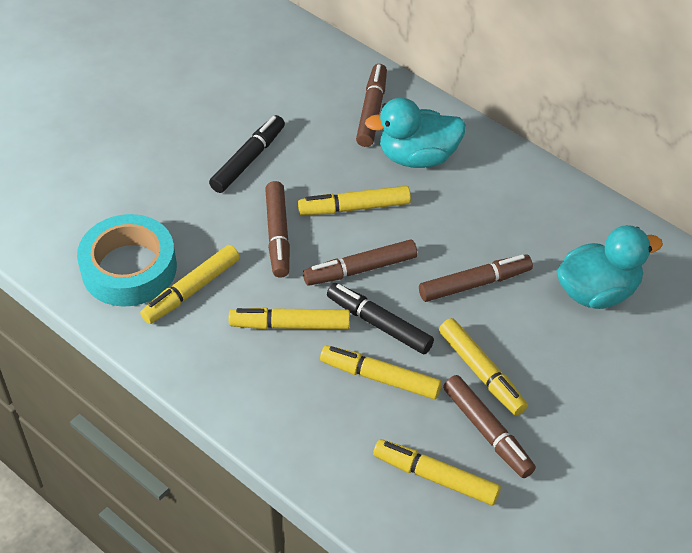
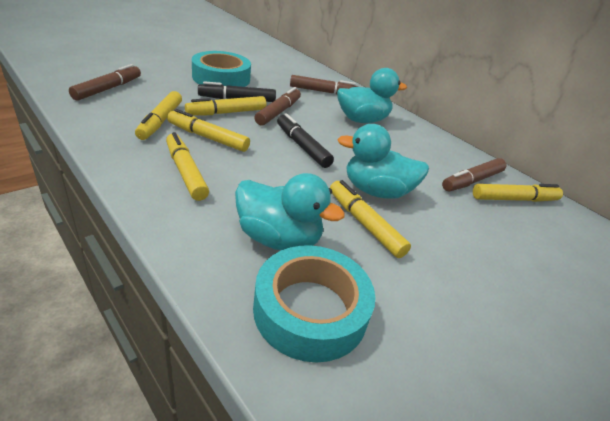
brown marker: [265,181,290,278] [303,239,417,286] [356,64,387,147] [419,254,533,302] [443,375,536,478] = 5 -> [69,64,141,101] [254,87,301,126] [290,75,359,94] [442,158,507,191] = 4
turquoise duck: [365,98,466,168] [557,225,663,309] = 2 -> [235,173,345,251] [337,68,407,123] [337,124,429,199] = 3
turquoise tape: [77,214,177,307] = 1 -> [192,51,251,87] [253,245,376,363] = 2

